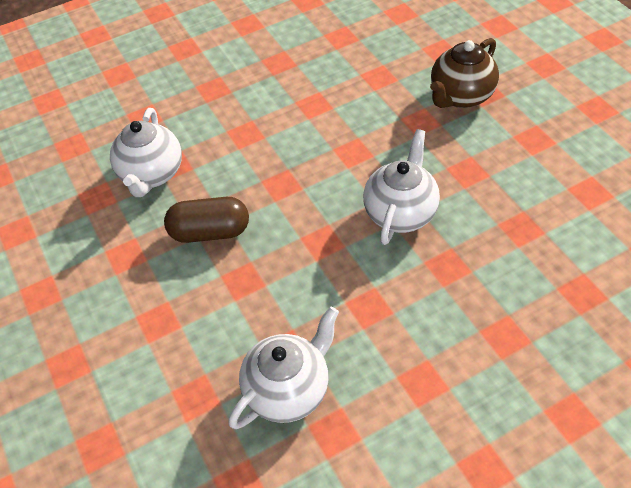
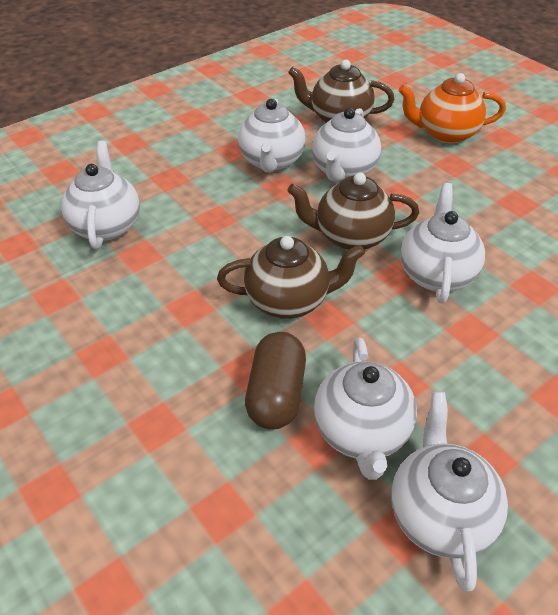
brown teapot: [430,38,499,108] = 1 -> [217,236,365,319] [287,173,419,250] [288,59,394,123] = 3
orange teapot: none = 0 -> [399,73,506,144] = 1
white teapot: [110,108,182,197] [228,306,339,429] [363,129,440,245] = 3 -> [61,141,140,250] [238,99,306,172] [312,108,381,182] [314,337,417,480] [391,392,508,592] [400,183,485,304] = 6

